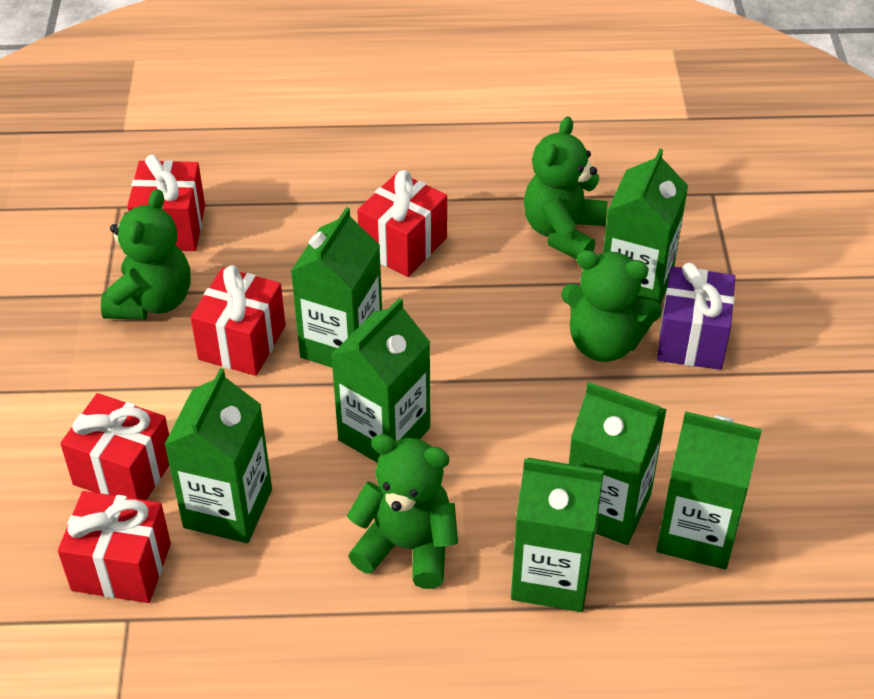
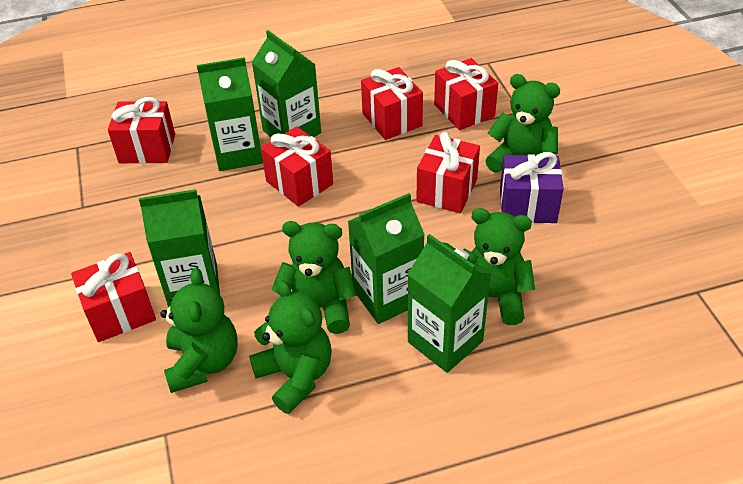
green carton: [164,368,272,543] [291,207,382,367] [331,298,430,463] [511,458,604,612] [569,382,667,545] [603,149,688,305] [656,411,762,570] = 7 -> [139,189,220,307] [197,57,263,171] [252,30,321,137] [348,193,425,324] [408,234,491,373] = 5
green teddy bear: [101,189,191,320] [347,434,458,589] [524,116,608,260] [561,250,662,362] = 4 -> [160,268,238,393] [249,280,332,414] [271,221,357,334] [463,208,535,325] [485,74,560,173] = 5
red gift: [58,491,171,603] [60,393,169,500] [127,154,205,251] [191,265,286,376] [357,170,447,277] = 5 -> [71,252,156,342] [108,97,175,164] [261,127,333,207] [361,67,423,140] [416,132,480,213] [434,58,498,130] = 6

